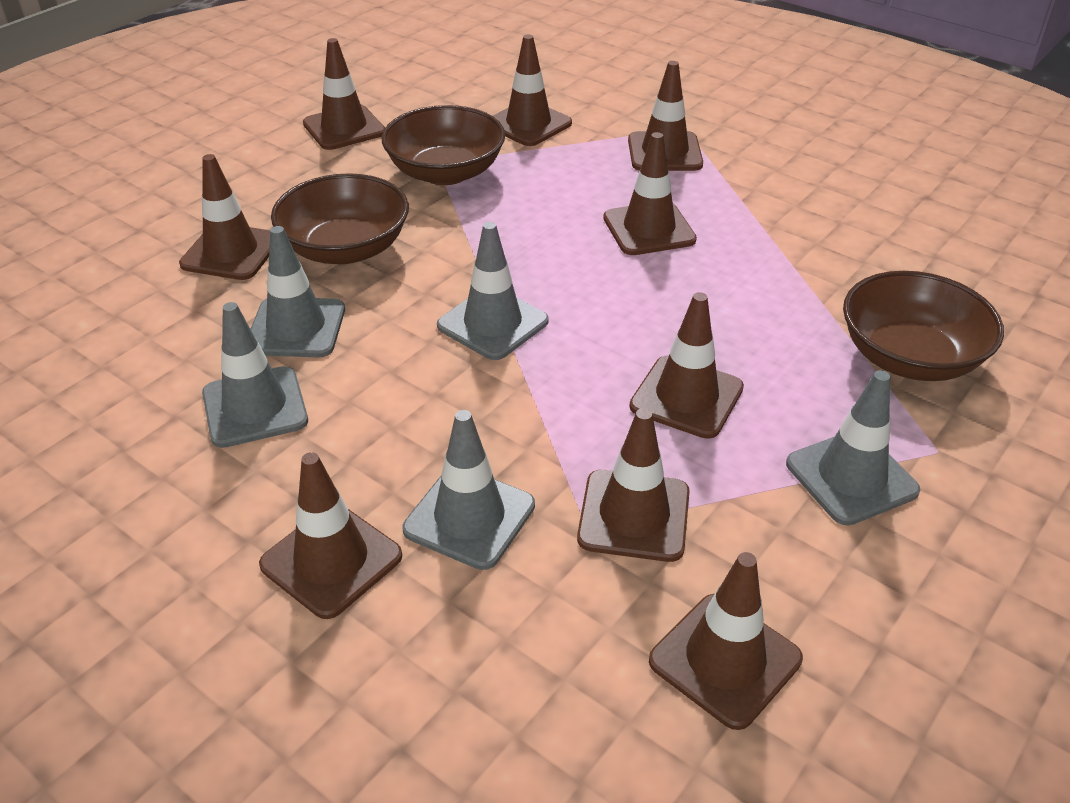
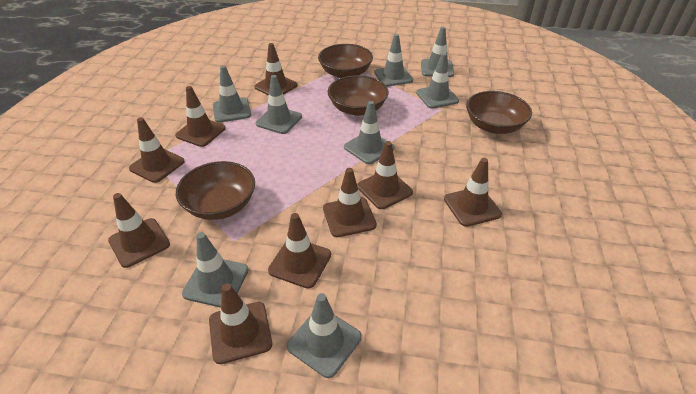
brown bowl: [271,173,409,264] [381,105,505,185] [843,271,1004,381] = 3 -> [176,161,255,220] [318,44,373,78] [328,75,389,116] [466,91,532,134] = 4
grey traffic cone: [202,302,308,448] [251,226,345,357] [403,410,535,570] [437,222,549,360] [786,370,920,525] = 5 -> [182,232,248,308] [213,65,251,123] [255,75,302,134] [287,293,362,378] [344,101,395,164] [374,34,413,87] [416,53,459,109] [421,27,454,77] = 8

